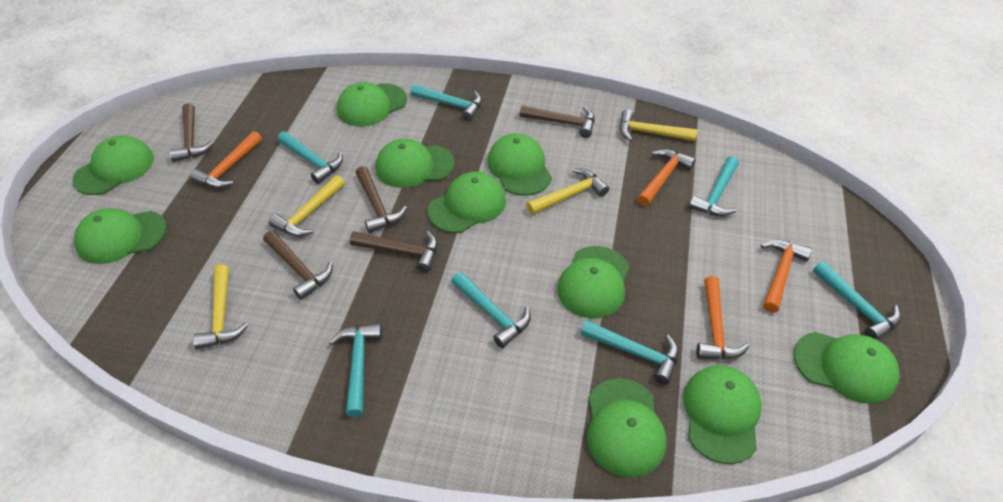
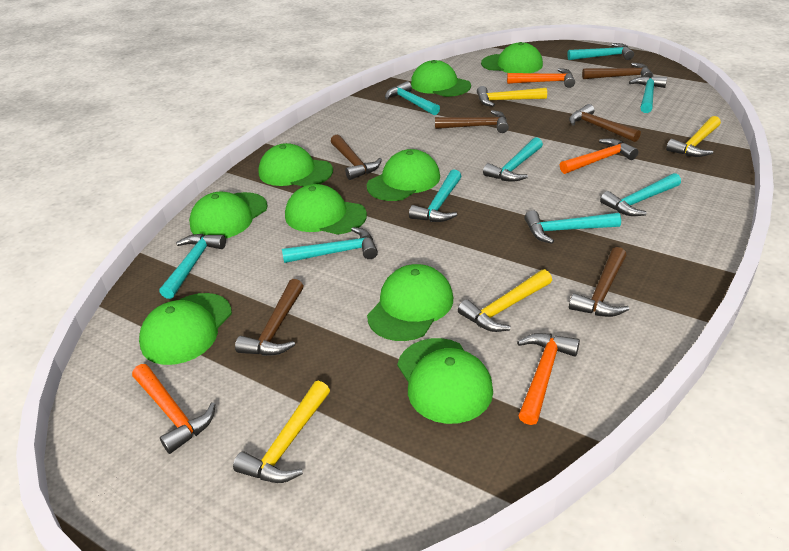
brown hammer: [169,103,214,162] [263,231,333,300] [350,231,438,272] [356,166,407,233] [520,105,595,138] = 5 -> [235,279,304,356] [331,135,382,180] [435,110,509,133] [569,104,641,142] [569,247,629,317] [582,63,653,79] = 6
green cap: [72,135,154,195] [74,208,167,264] [337,82,407,126] [376,139,455,188] [428,171,506,233] [487,133,552,196] [557,246,629,319] [587,378,666,478] [683,365,762,464] [794,332,900,404] = 10 -> [139,293,232,365] [189,192,267,238] [258,143,333,186] [285,184,367,235] [367,149,440,201] [367,264,453,341] [397,338,493,424] [411,60,471,97] [481,42,543,73] = 9
turquoise hammer: [277,131,343,184] [329,323,382,417] [411,85,482,121] [451,272,531,348] [581,320,679,385] [689,156,739,216] [813,261,901,340] = 7 -> [160,234,226,299] [282,227,378,263] [385,81,440,115] [409,169,462,222] [483,137,543,182] [524,210,621,244] [567,43,634,60] [600,173,681,216] [629,76,667,113] = 9

